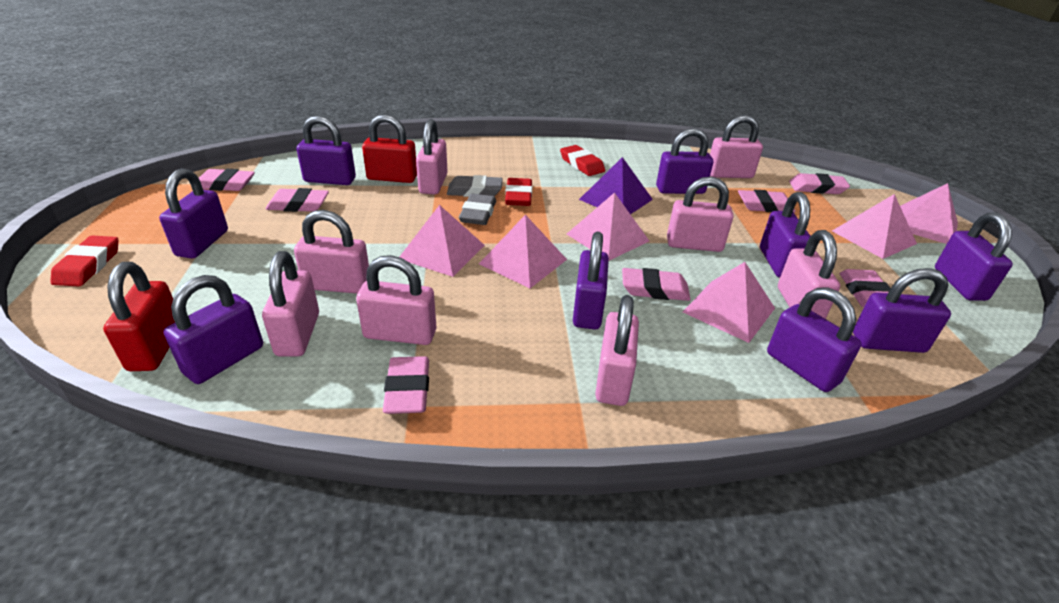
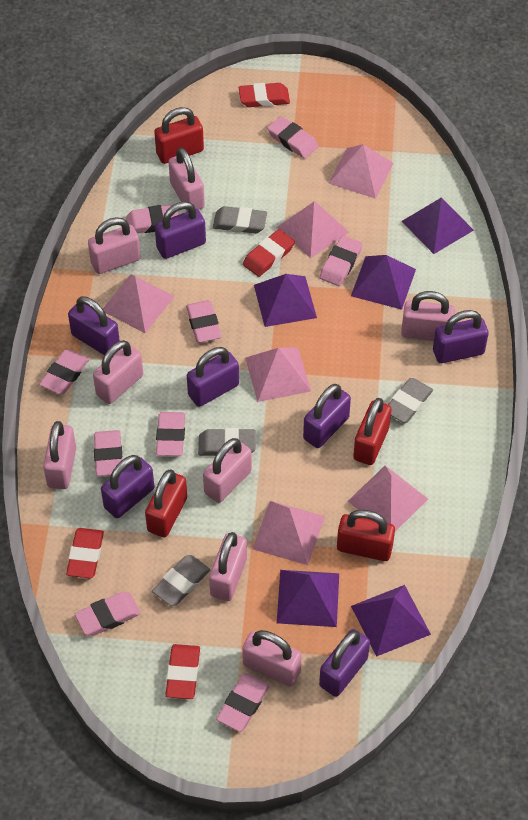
grey eraser: [447,175,503,197] [459,194,496,225] = 2 -> [152,555,210,606] [198,428,256,456] [213,206,267,234] [388,378,433,423] = 4
pink eraser: [199,169,255,191] [266,188,329,212] [383,356,429,414] [622,268,690,301] [738,190,795,213] [789,173,850,194] [840,269,891,307] = 7 -> [39,350,89,394] [75,592,141,636] [94,430,122,476] [125,204,179,233] [156,412,185,456] [186,300,222,343] [216,673,270,732] [267,116,319,159] [320,235,363,286] = 9
purple padlock: [159,168,228,259] [163,275,263,384] [297,115,356,185] [573,232,609,329] [656,128,713,194] [760,192,810,278] [767,287,862,392] [853,268,951,353] [935,213,1013,301] = 9 -> [68,296,120,355] [101,455,155,518] [155,202,206,259] [187,347,239,407] [303,384,351,448] [319,629,370,697] [433,310,489,363] = 7
purple pyramid: [579,157,653,214] = 1 -> [254,274,317,327] [277,570,339,627] [351,255,416,310] [351,585,431,657] [401,197,474,254] = 5
red eraser: [50,236,118,286] [505,178,532,206] [560,145,605,176] = 3 -> [66,528,104,578] [165,644,200,699] [239,83,290,107] [243,229,295,277] = 4
red padlock: [103,262,175,371] [362,114,417,183] = 2 -> [145,470,187,538] [154,107,204,164] [337,510,395,561] [353,398,392,465] = 4

